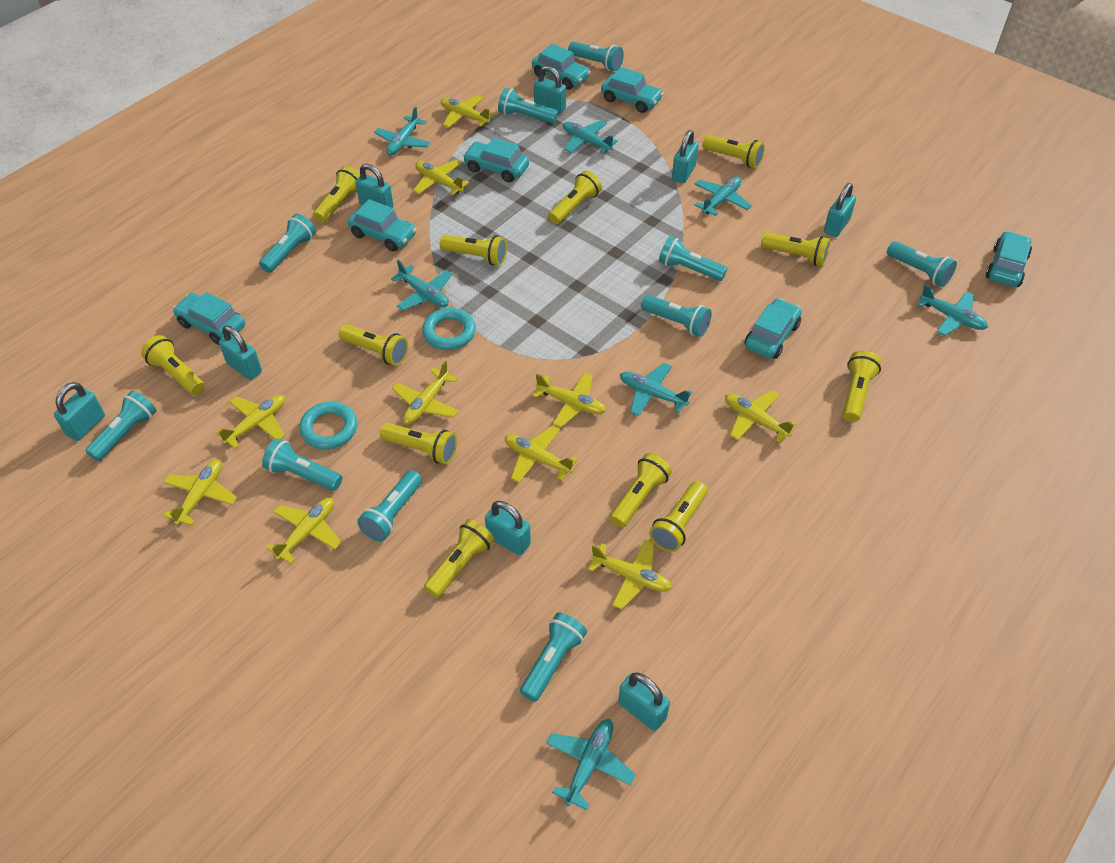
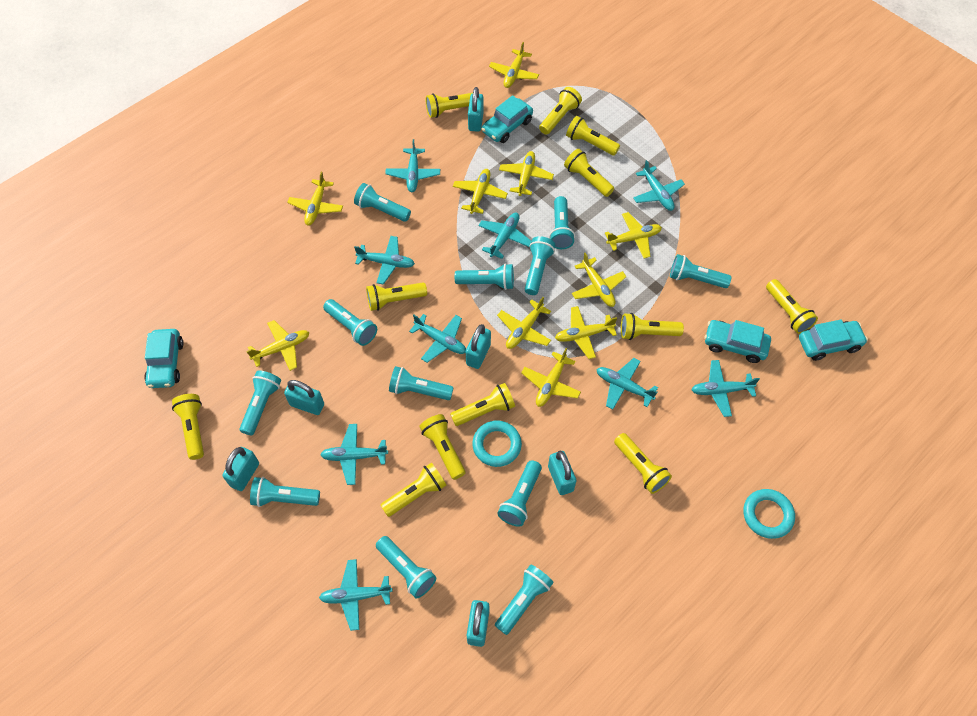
turquoise car: [173,292,245,345] [348,199,417,251] [463,138,529,183] [532,44,591,90] [601,67,664,113] [745,298,802,359] [986,231,1032,287] = 7 -> [144,329,184,388] [481,95,533,143] [704,320,771,363] [799,319,868,361] = 4
turquoise flashlight: [86,390,157,461] [259,214,316,273] [262,438,342,491] [357,470,422,542] [498,88,558,123] [520,612,587,702] [568,41,624,71] [641,295,712,337] [659,236,727,281] [887,241,957,287] = 10 -> [239,371,281,435] [250,477,320,507] [323,299,377,346] [354,183,411,222] [376,536,436,598] [389,366,454,400] [455,263,514,290] [495,564,554,635] [497,460,542,527] [525,236,555,295] [549,196,575,249] [670,254,732,288] = 12
turquoise padlock: [54,382,105,441] [219,326,262,380] [356,164,394,208] [485,501,531,555] [534,66,566,114] [618,673,670,731] [672,130,698,183] [824,183,856,237] = 8 -> [222,447,259,491] [284,380,324,415] [466,324,491,369] [467,600,489,647] [468,87,484,132] [548,451,576,495] = 6
turquoise plane: [374,107,431,155] [391,260,452,310] [546,719,636,810] [563,120,618,153] [620,363,692,416] [694,177,752,216] [917,284,988,336] = 7 -> [319,559,392,631] [320,424,388,485] [354,236,415,285] [385,139,440,192] [409,314,466,363] [478,213,532,259] [597,358,658,410] [633,160,685,211] [692,360,760,417] = 9

